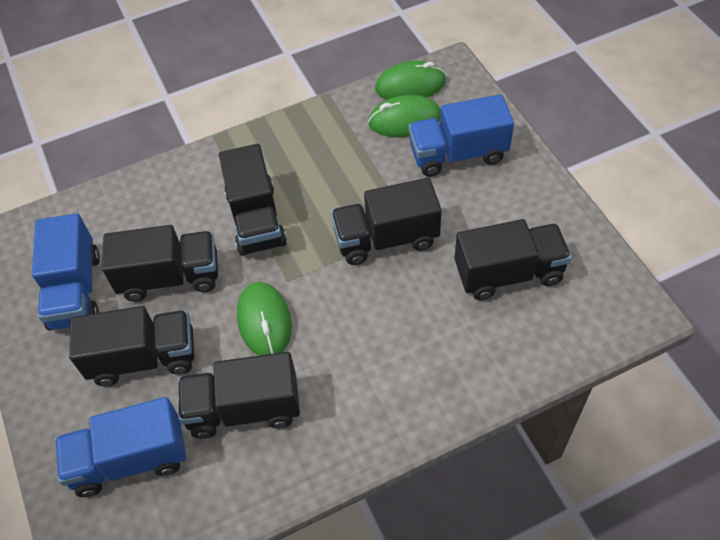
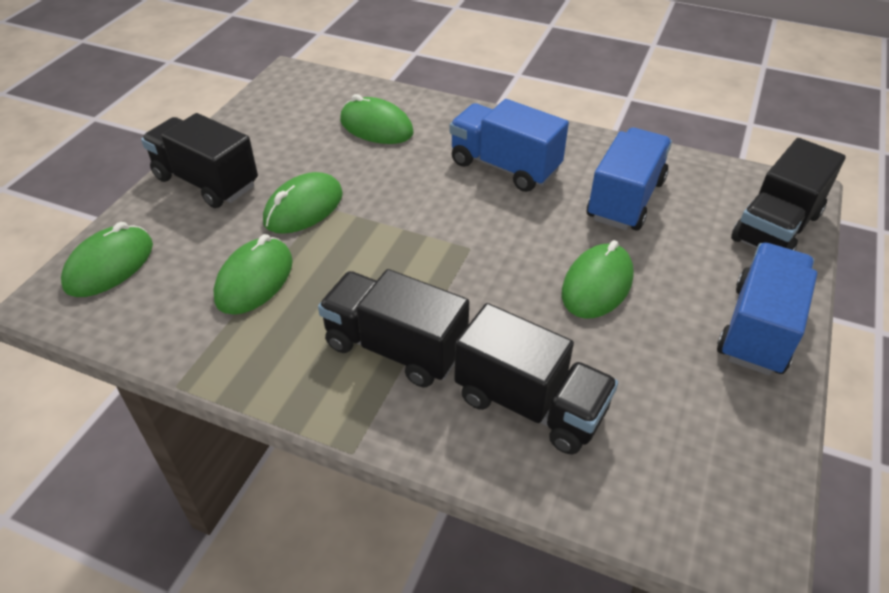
black truck: [69,306,194,386] [102,225,218,302] [178,352,300,439] [219,144,287,256] [331,178,442,265] [455,219,572,300] = 6 -> [141,113,258,208] [318,269,469,387] [455,303,618,455] [731,138,846,251] = 4
green mouse: [237,282,292,356] [368,95,441,137] [375,60,446,100] = 3 -> [61,222,153,297] [213,234,293,315] [263,172,343,234] [340,94,414,144] [562,240,634,319] = 5

